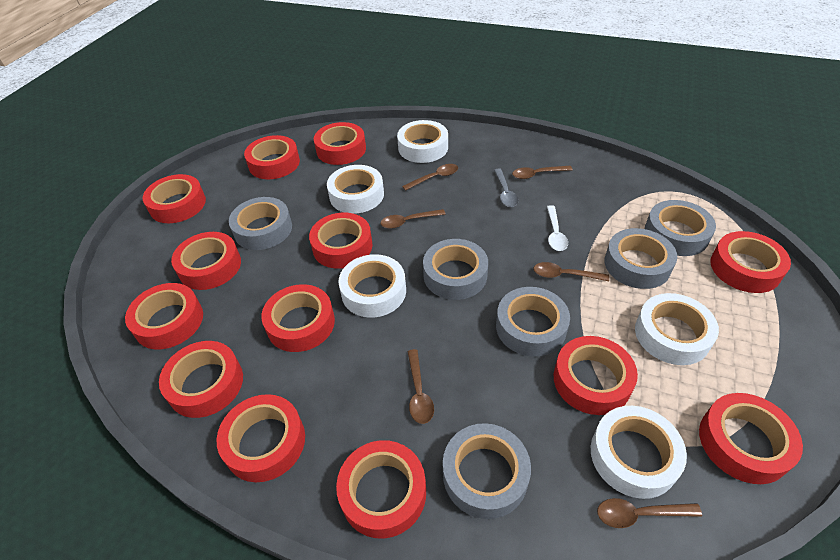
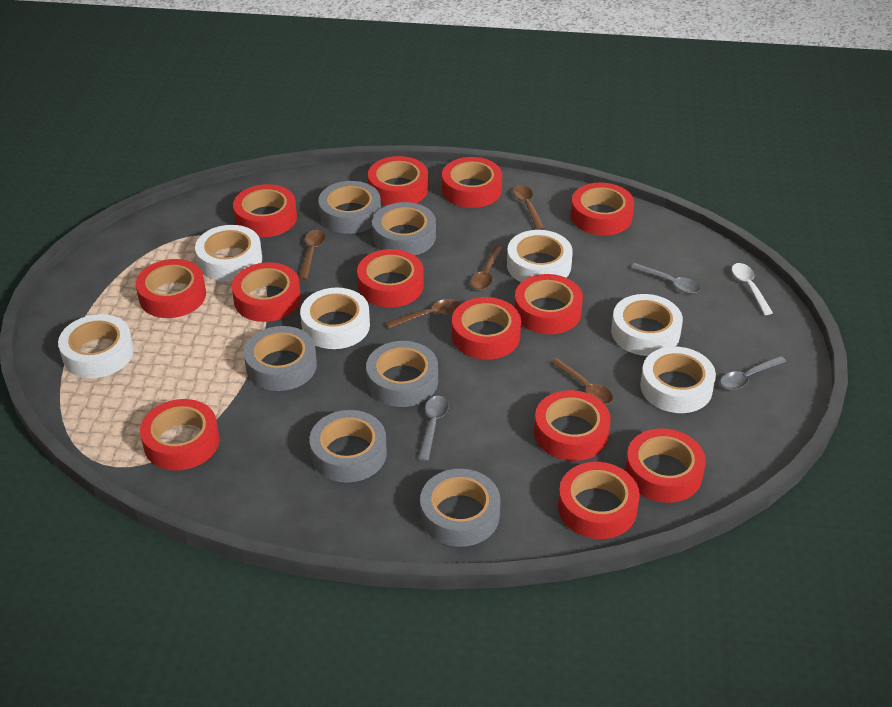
brown spoon: [381,209,446,229] [402,164,458,191] [407,349,434,424] [512,166,573,179] [533,262,609,281] [597,498,702,528] = 6 -> [299,230,325,280] [386,299,460,328] [471,246,503,290] [513,185,544,230] [550,358,613,404] = 5
grey spoon: [494,168,519,207] = 1 -> [418,396,449,461] [631,263,701,294] [720,356,786,390] = 3
white tape: [327,165,384,214] [339,254,406,318] [397,120,448,163] [591,406,687,499] [635,293,719,365] = 5 -> [58,314,134,378] [195,225,262,281] [300,288,370,349] [507,230,573,282] [611,294,683,356] [640,347,716,413] = 6

